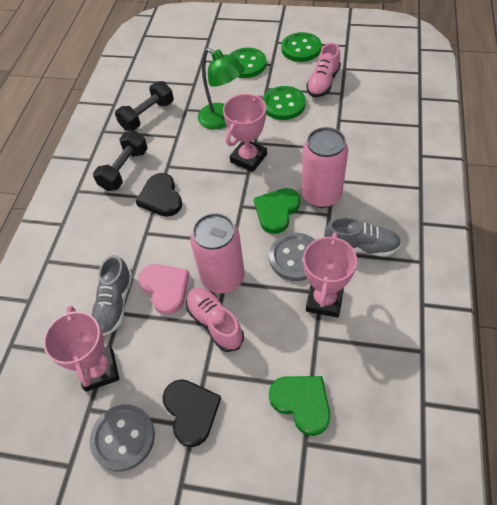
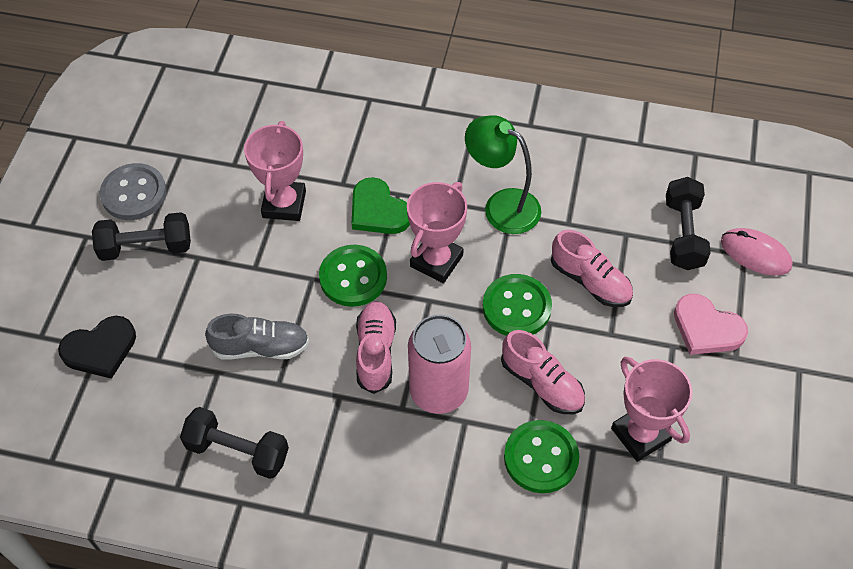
black dumbbell: [93,131,148,191] [115,81,174,131] = 2 -> [92,212,191,261] [180,407,289,479] [666,177,711,270] = 3
black heart: [136,173,182,217] [163,379,221,447] = 2 -> [58,316,136,379] = 1
green heart: [254,188,300,234] [269,376,330,436] = 2 -> [352,177,410,234] = 1
grey button: [90,404,155,472] [269,233,315,281] = 2 -> [100,163,167,220] = 1
grey shoe: [91,255,133,336] [324,217,401,257] = 2 -> [205,314,309,359] = 1
pink can: [190,213,245,294] [302,127,348,208] = 2 -> [408,315,471,414] = 1
pink mouse: none = 0 -> [721,228,793,276] = 1
pink shoe: [186,288,244,352] [306,43,341,97] = 2 -> [356,301,396,394] [501,330,585,414] [551,230,633,307] = 3

